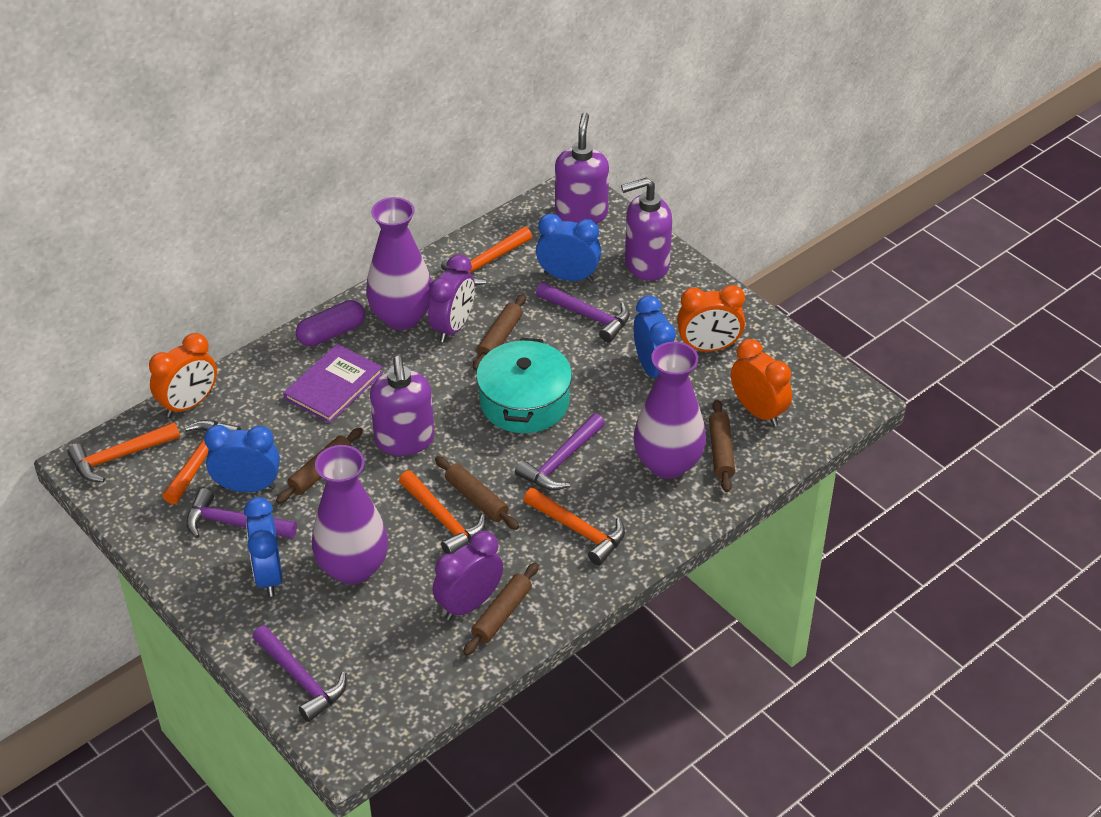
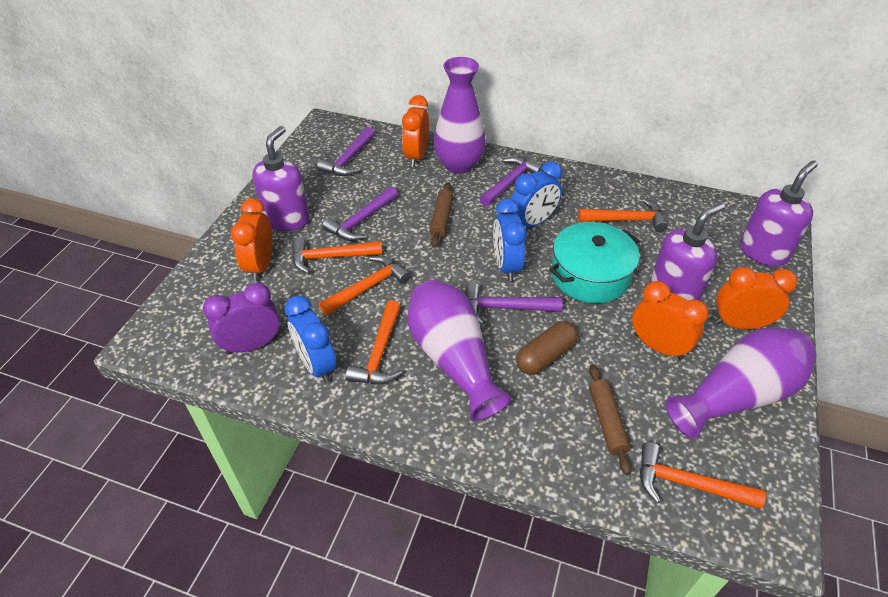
blue clock: [204,425,280,492] [244,497,282,597] [536,213,601,282] [634,296,676,378] = 4 -> [285,295,337,383] [493,199,527,281] [511,161,562,227] = 3
brown capsule: none = 0 -> [516,321,578,375] = 1
brown rolling pin: [276,427,363,504] [435,456,519,530] [463,562,539,656] [473,294,526,370] [709,400,735,492] = 5 -> [429,182,453,247] [589,364,632,475] = 2
orange clock: [149,333,217,417] [677,285,745,352] [731,339,792,426] = 3 -> [231,198,273,281] [402,95,429,167] [632,281,709,360] [715,267,797,329] = 4
purple book: [283,344,383,423] = 1 -> none = 0
purple capsule: [296,300,365,347] = 1 -> none = 0
purple clock: [428,254,475,342] [433,531,503,620] = 2 -> [203,283,280,354] = 1

